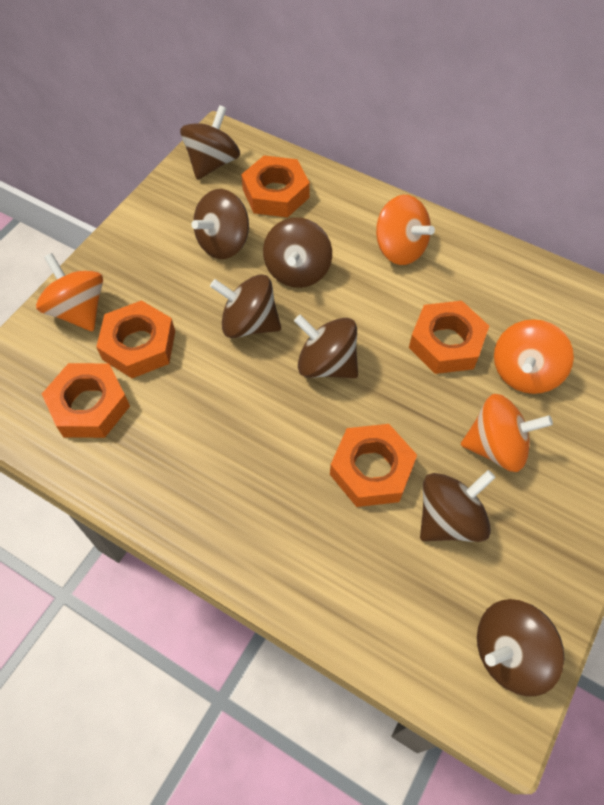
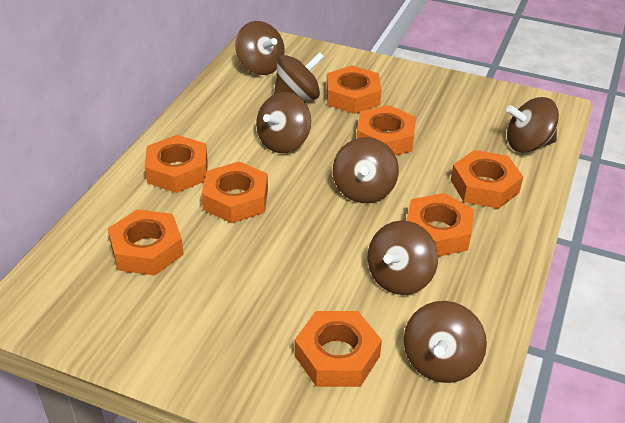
orange nut: [42,363,130,438] [96,300,175,378] [241,155,310,218] [330,424,417,507] [409,301,489,374] = 5 -> [108,209,184,275] [145,135,207,193] [201,161,268,223] [294,311,382,387] [326,65,381,114] [356,105,416,155] [406,193,474,257] [451,150,523,209] = 8
orange spinning top: [36,253,103,331] [376,195,435,265] [461,394,553,472] [494,319,574,394] = 4 -> none = 0

